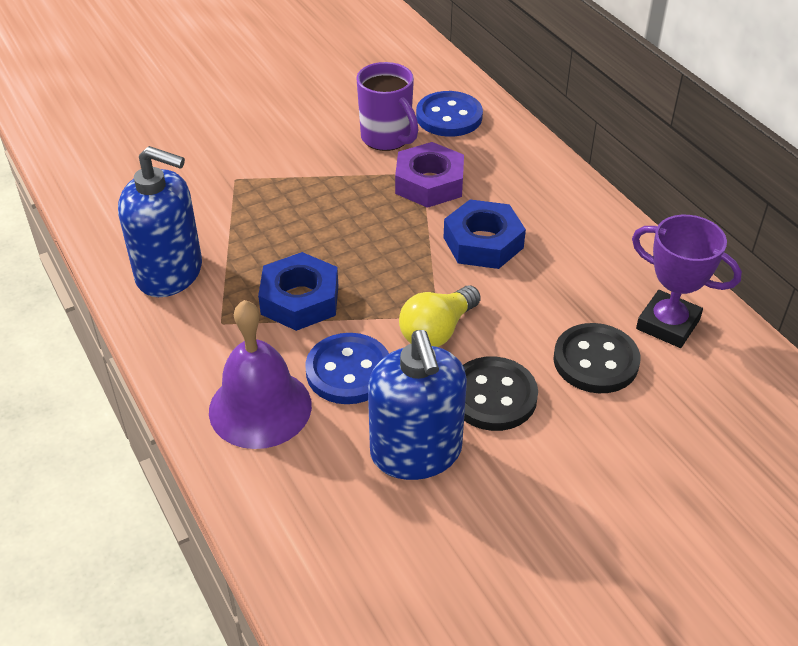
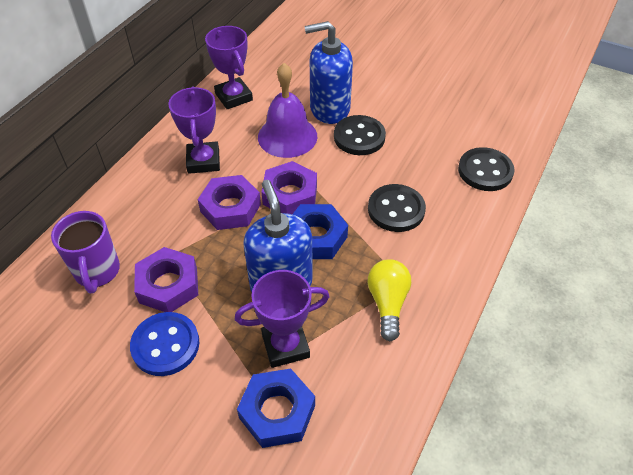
black button: [463,356,538,431] [553,323,640,393] = 2 -> [334,115,386,155] [368,184,426,232] [458,147,515,191] = 3
blue button: [305,333,389,404] [416,91,483,137] = 2 -> [130,312,199,376] = 1
purple nut: [395,142,464,208] = 1 -> [134,247,198,312] [198,175,261,230] [261,161,317,214] = 3
purple trophy: [632,215,742,348] = 1 -> [168,86,220,174] [205,26,253,109] [235,270,330,368] = 3

